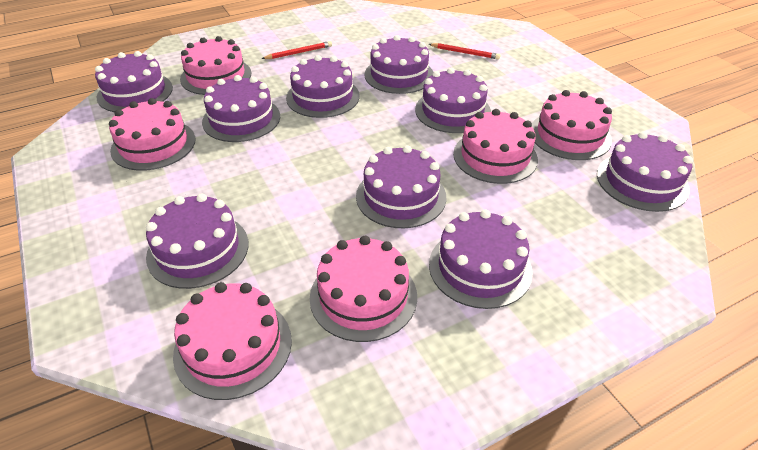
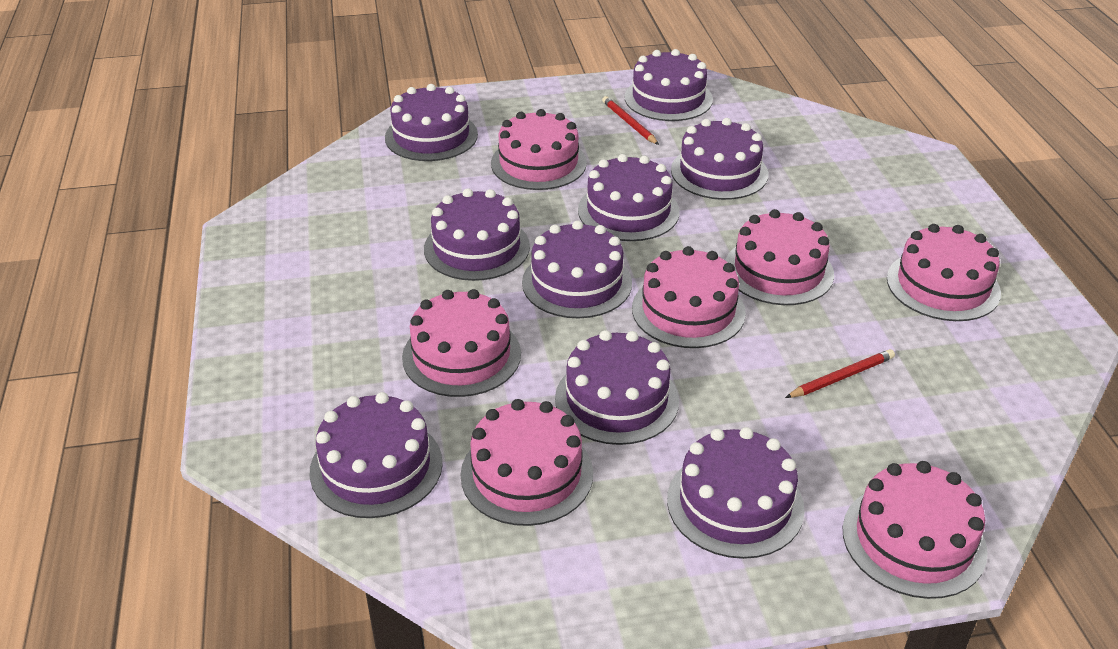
pink cake: [109,98,195,171] [173,282,292,400] [180,36,251,95] [310,236,417,342] [453,109,538,184] [532,90,612,160] = 6 -> [402,289,521,397] [460,399,593,526] [491,109,587,190] [632,246,746,348] [725,209,834,305] [843,461,988,599] [887,224,1001,321] = 7

